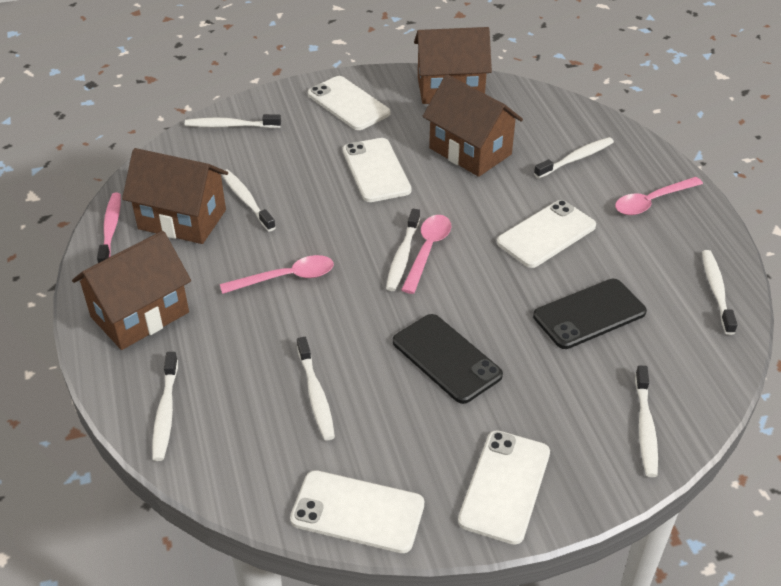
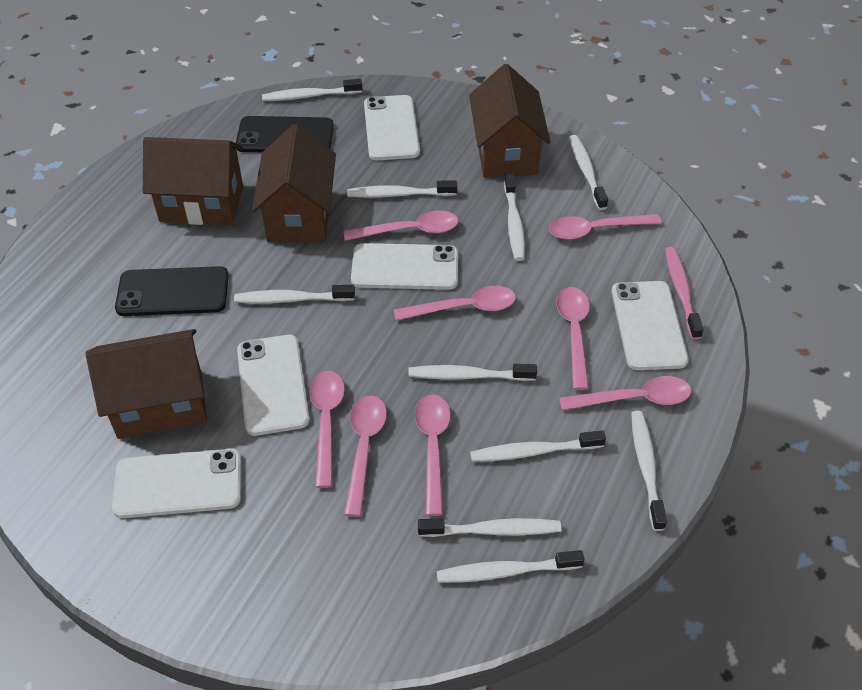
pink spoon: [220,255,334,294] [401,215,451,294] [615,177,703,215] = 3 -> [309,371,345,488] [343,211,459,241] [344,396,387,517] [394,286,516,321] [414,394,451,516] [549,214,662,240] [556,287,590,390] [559,376,691,411] = 8
white toothbrush: [152,352,178,461] [185,114,281,128] [222,170,276,232] [297,337,335,440] [386,209,420,291] [534,137,614,178] [635,365,658,477] [702,250,737,335] = 8 -> [234,285,355,304] [262,79,362,101] [347,180,457,198] [408,364,537,381] [418,518,561,537] [437,550,584,583] [470,430,606,462] [504,173,525,261] [569,135,608,210] [631,411,667,531] = 10

